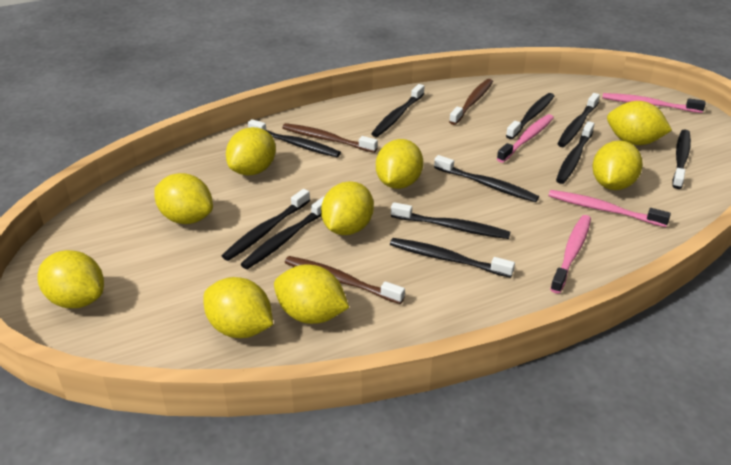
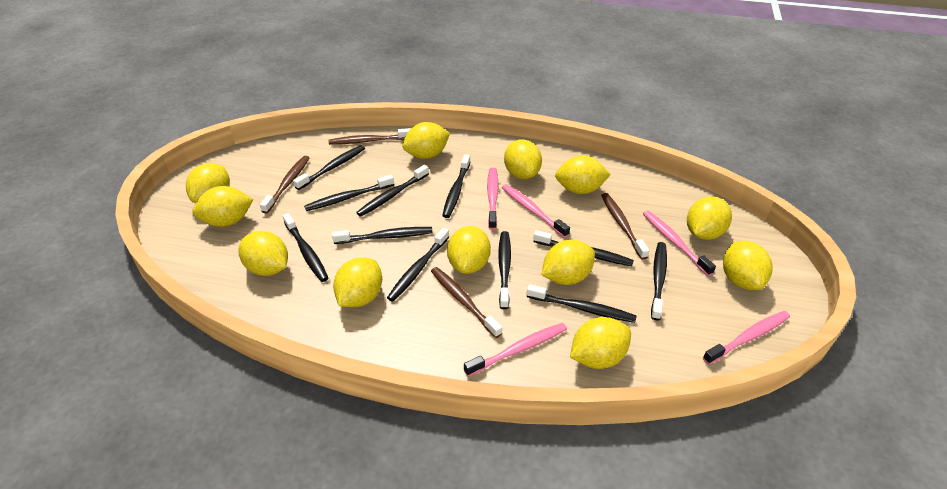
brown toothbrush: [282,123,378,153] [285,256,405,304] [449,79,493,125] = 3 -> [260,156,309,213] [329,128,411,145] [431,267,502,338] [601,193,649,259] = 4
pink toothbrush: [497,114,554,163] [548,190,671,227] [550,215,591,294] [602,93,706,113] = 4 -> [464,323,567,376] [487,167,499,230] [502,184,570,238] [643,211,716,276] [703,311,790,365] = 5
yellow lemon: [37,250,104,308] [154,173,213,224] [203,277,273,338] [226,127,276,175] [274,264,349,324] [321,181,374,235] [376,139,423,189] [592,140,643,190] [607,101,672,145] = 9 -> [186,163,230,203] [193,186,254,227] [239,231,288,276] [333,257,382,307] [402,122,450,159] [447,226,491,274] [504,139,542,179] [541,240,595,285] [555,155,611,194] [570,317,631,369] [687,196,732,240] [723,241,773,290] = 12

